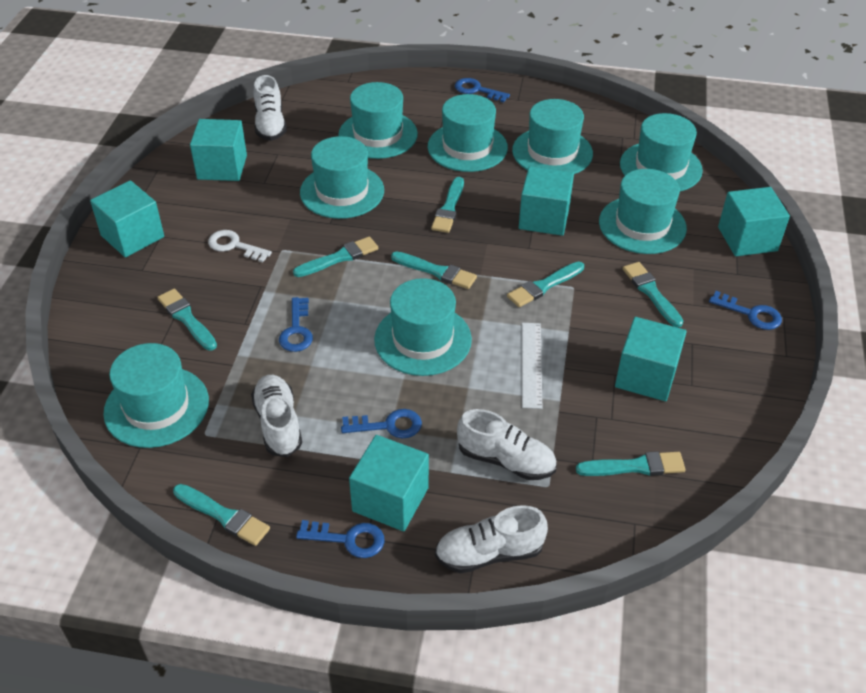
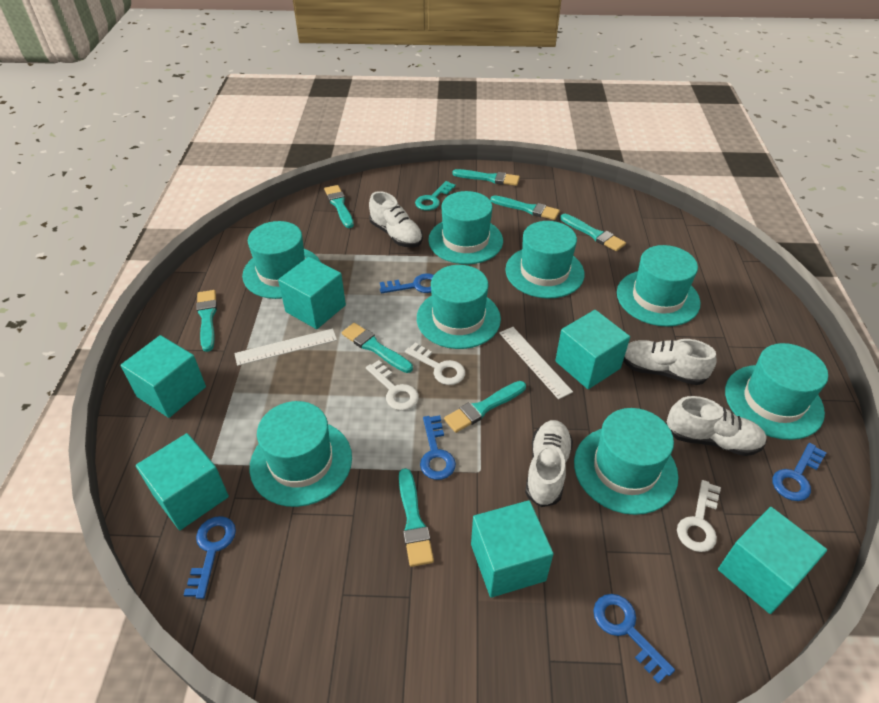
turquoise key: none = 0 -> [415,181,456,210] = 1
white key: [208,230,272,263] = 1 -> [366,360,419,411] [405,342,465,385] [677,480,721,552] = 3
white ruler: [522,323,542,409] = 1 -> [234,329,337,366] [499,327,573,399] = 2

